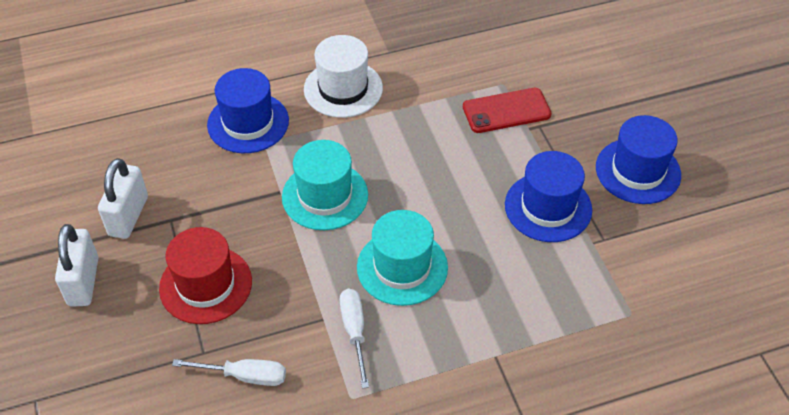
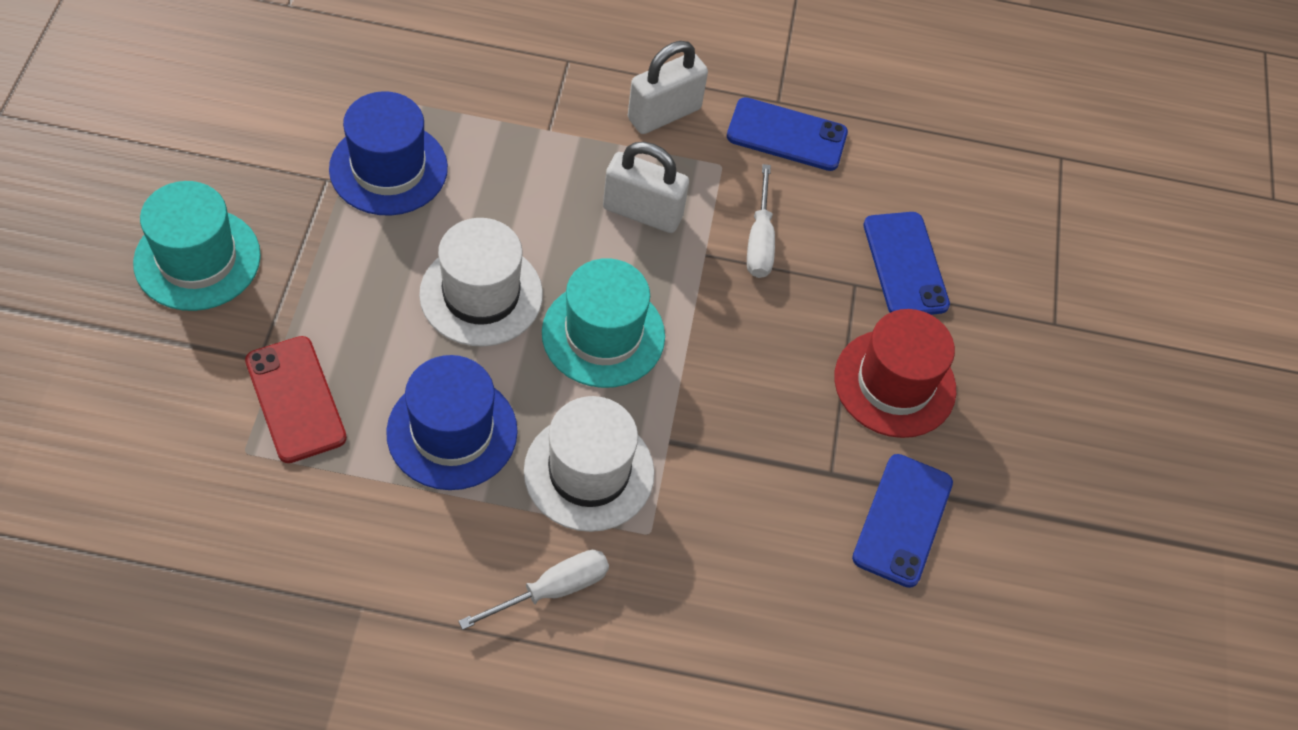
blue hat: [207,68,289,153] [505,151,592,242] [596,115,681,204] = 3 -> [329,91,448,216] [386,355,518,490] = 2
blue phone: none = 0 -> [727,97,848,171] [852,454,953,588] [864,212,950,315] = 3
white hat: [304,35,383,118] = 1 -> [419,218,543,347] [524,396,655,532] = 2

